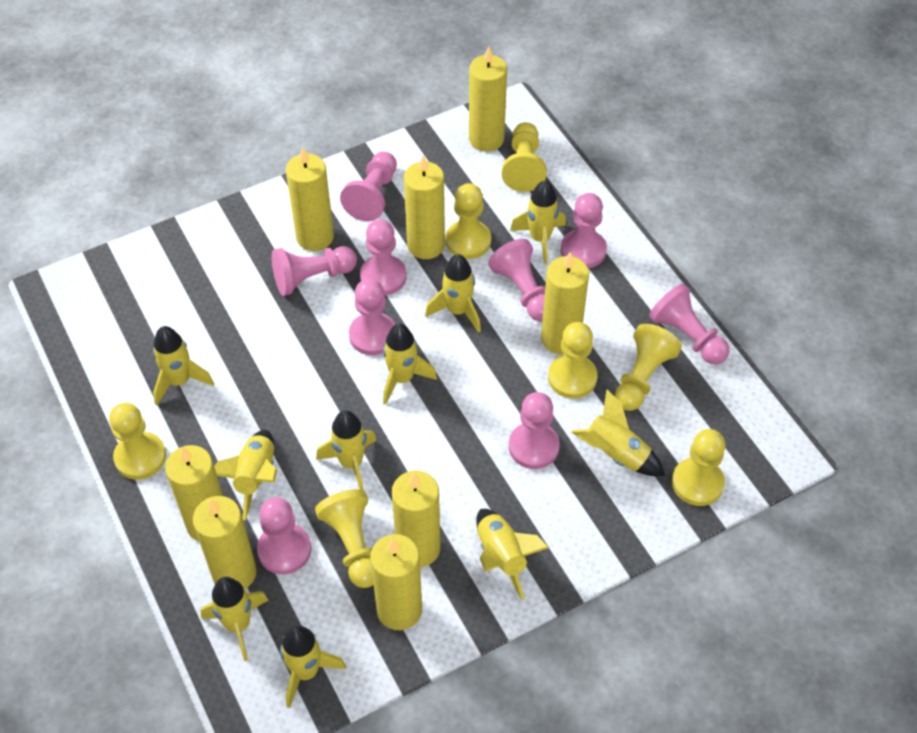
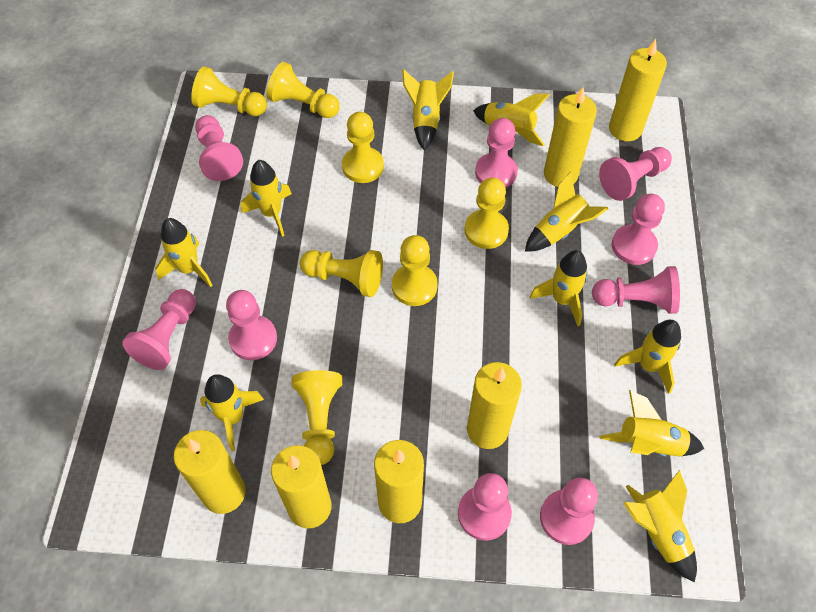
yellow candle: [165,445,223,541] [193,496,257,589] [286,147,334,251] [370,534,422,630] [392,471,440,568] [404,155,445,259] [469,46,507,152] [541,252,589,354] = 8 -> [174,430,246,514] [271,445,332,528] [374,440,424,523] [467,362,522,449] [544,87,597,187] [609,39,667,141] = 6

